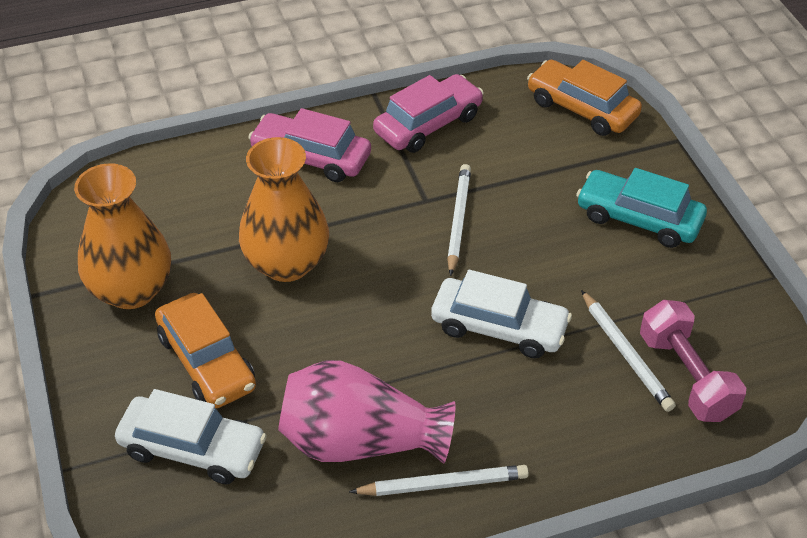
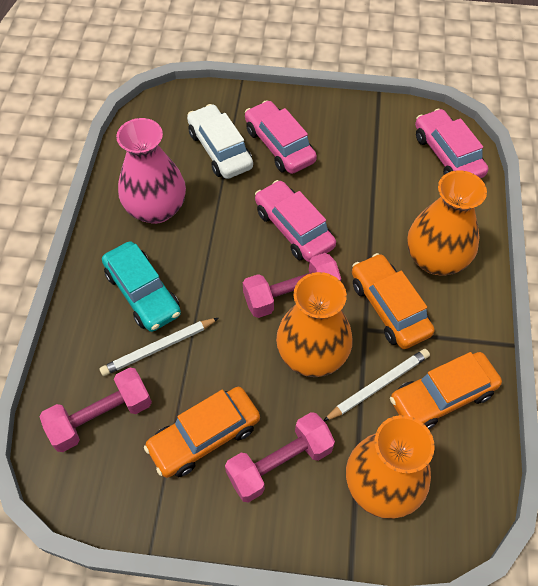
orange car: [155,293,256,408] [527,60,642,136] = 2 -> [144,387,260,478] [352,253,435,349] [390,352,502,429] = 3
orange vase: [74,163,171,309] [239,137,329,282] = 2 -> [276,272,353,377] [346,415,435,519] [407,170,487,275] = 3
pink car: [248,108,371,182] [373,74,484,153] = 2 -> [245,100,317,174] [255,180,336,262] [415,109,488,178] = 3
pink dumbbell: [640,300,746,422] = 1 -> [39,367,152,452] [225,412,335,502] [243,253,341,318] = 3
white car: [115,389,267,484] [431,270,572,358] = 2 -> [187,104,253,179] = 1
white pencil: [349,465,529,496] [447,164,471,276] [581,290,676,412] = 3 -> [100,318,219,376] [323,349,430,421] = 2

